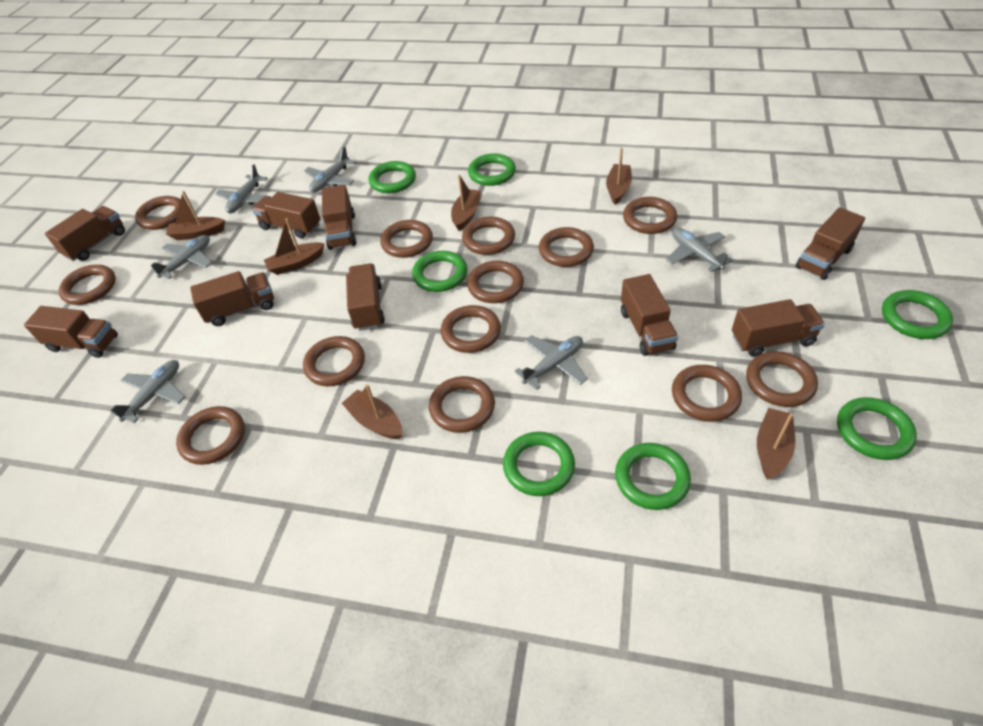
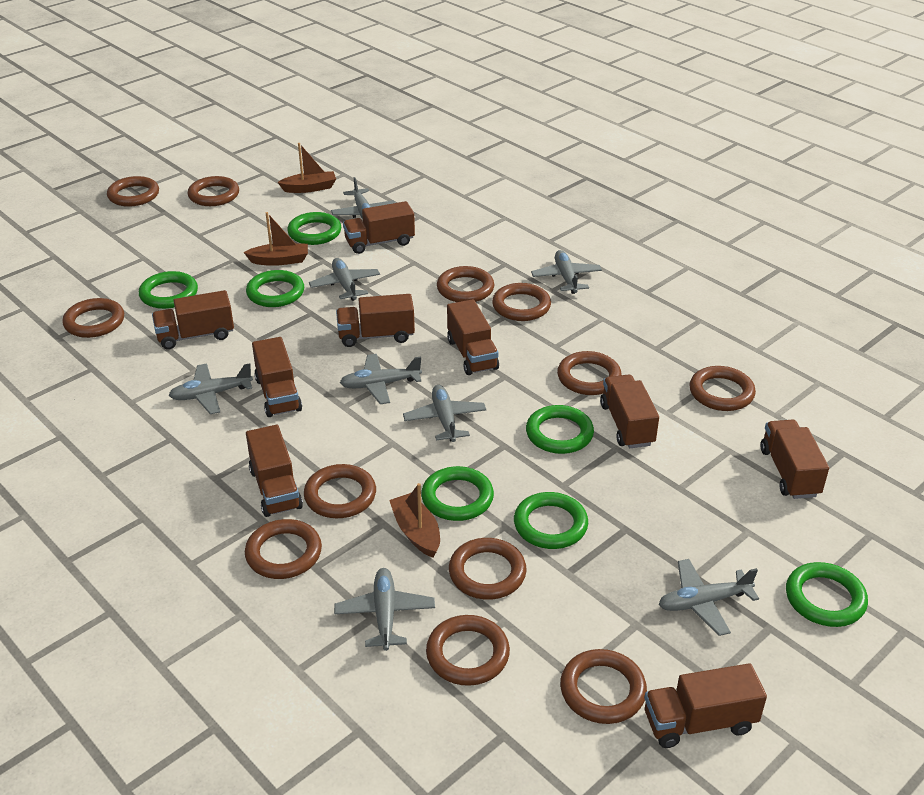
brown boat: [166,191,225,240] [264,218,325,275] [342,384,402,439] [451,175,481,231] [606,148,632,204] [757,408,795,480] = 6 -> [244,212,308,266] [278,143,336,193] [389,483,440,558] = 3
brown ring: [58,265,116,305] [135,196,181,230] [176,406,245,465] [303,336,365,386] [380,220,433,258] [429,376,495,433] [441,305,501,353] [462,217,515,255] [467,261,524,303] [539,227,594,267] [623,197,677,234] [672,365,742,422] [746,351,818,407] = 13 -> [62,298,124,338] [107,176,159,207] [188,176,239,206] [245,519,322,579] [304,464,376,518] [426,615,510,686] [437,266,494,302] [449,538,527,600] [492,283,551,321] [557,351,621,395] [560,649,647,724] [689,366,756,411] = 12
grey plane: [110,360,185,423] [150,235,212,279] [215,164,271,213] [304,147,356,192] [514,335,588,390] [666,228,733,272] = 6 -> [169,363,253,414] [309,258,380,301] [331,177,395,219] [334,568,435,651] [340,354,422,404] [403,385,486,442] [531,250,602,294] [659,559,759,636] = 8

